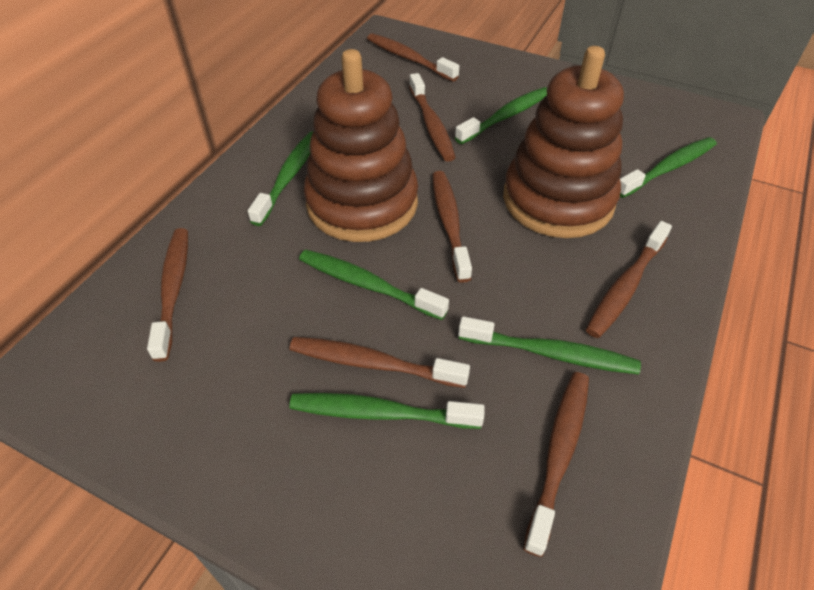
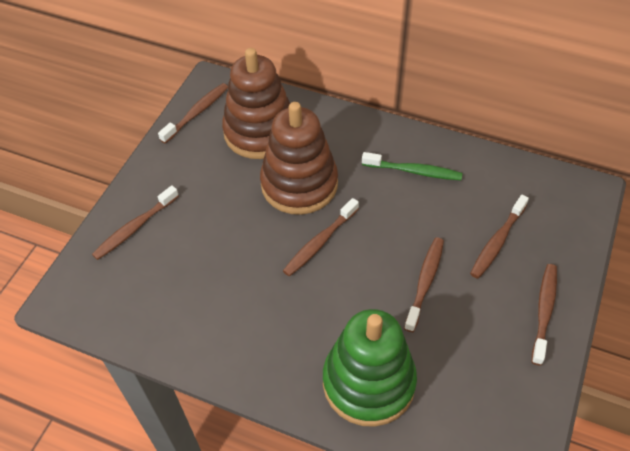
brown toothbrush: [147,228,188,362] [289,337,470,388] [367,33,459,81] [409,73,456,162] [432,171,472,283] [523,372,589,557] [586,221,672,338] = 7 -> [92,185,179,260] [158,83,228,144] [283,198,359,276] [404,238,444,332] [470,195,529,279] [532,264,557,366] = 6
green stacking toy: none = 0 -> [323,309,417,427] = 1
green toothbrush: [248,131,313,226] [289,393,485,429] [299,250,449,320] [455,87,547,144] [458,316,641,374] [620,137,717,198] = 6 -> [362,152,462,180] = 1

